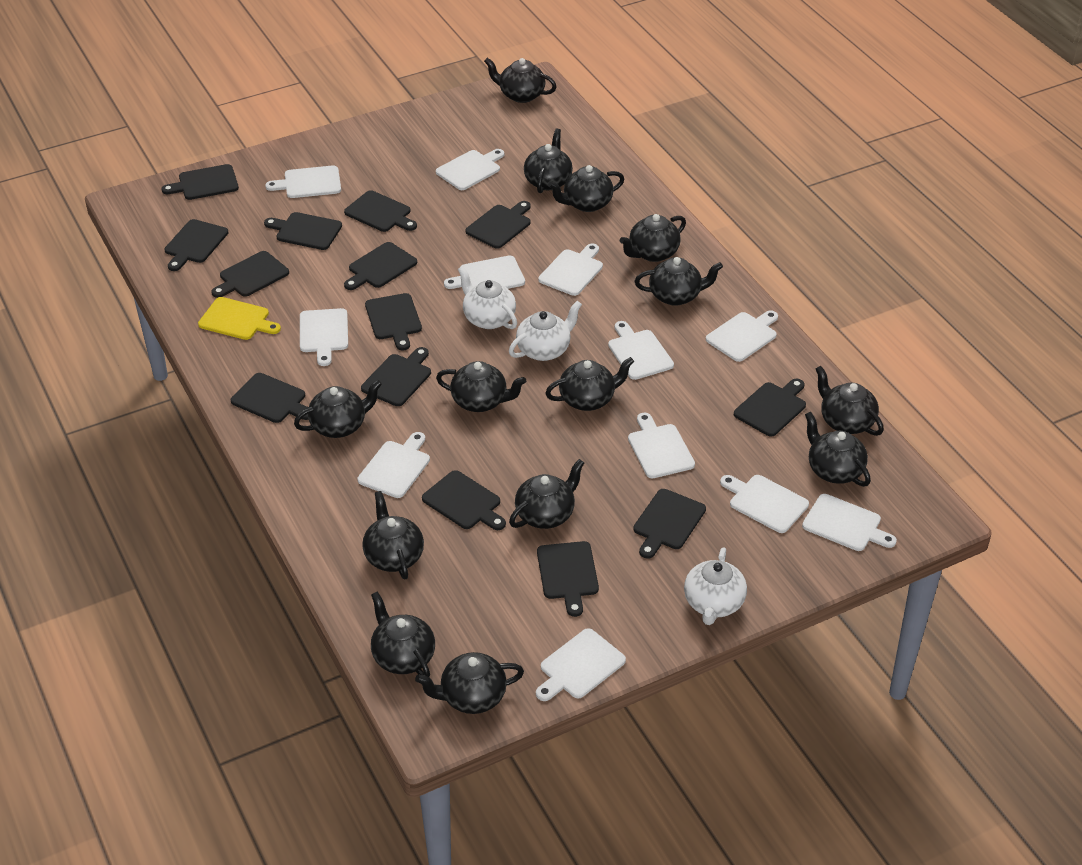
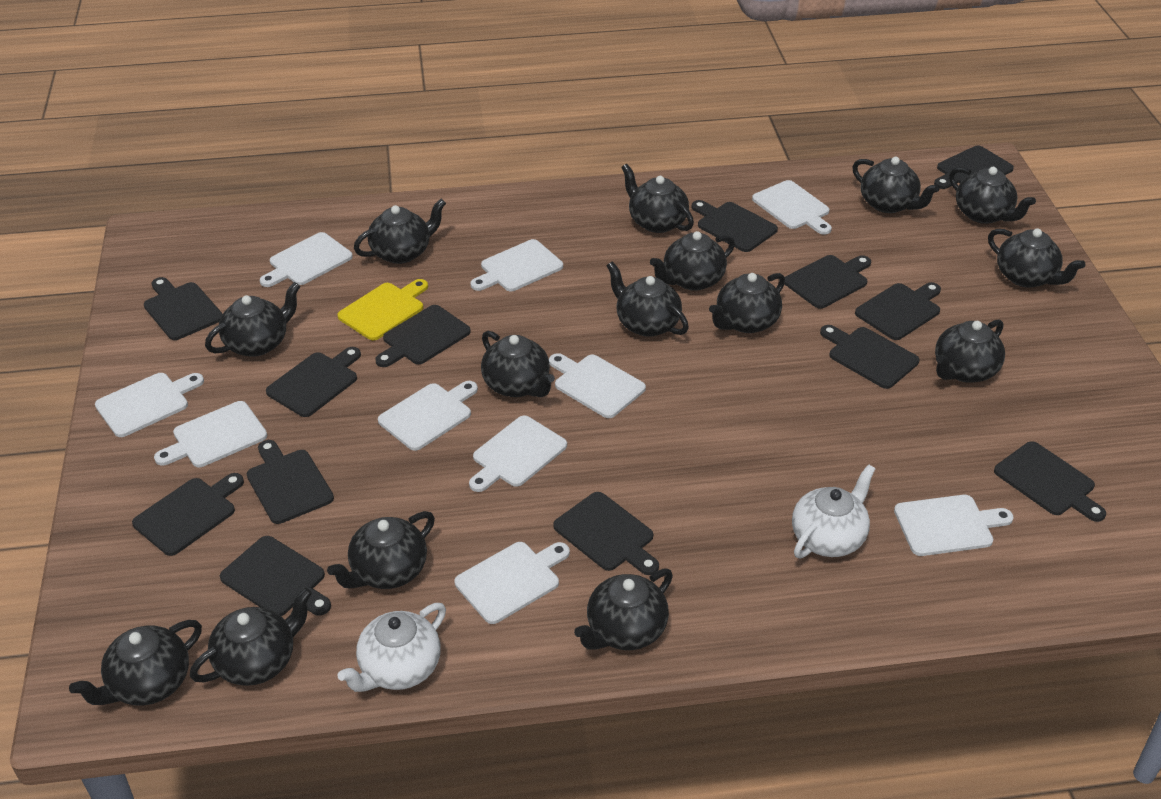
black cutting board: [162,164,239,200] [165,219,228,271] [211,251,289,298] [231,373,309,423] [264,212,342,250] [344,190,417,232] [344,242,417,290] [361,347,431,406] [365,293,422,350] [422,470,506,530] [465,201,531,249] [537,541,599,617] [633,489,706,559] [734,379,806,437] = 14 -> [132,473,244,556] [144,277,222,340] [220,536,331,616] [247,440,334,524] [266,347,361,417] [375,305,471,367] [553,492,659,575] [691,200,778,252] [785,255,871,309] [820,325,920,389] [855,282,941,340] [934,146,1014,189] [994,441,1106,522] = 13
black teapot: [294,380,382,438] [362,491,424,579] [371,591,435,677] [415,652,524,714] [436,361,526,412] [484,58,557,103] [509,459,584,529] [524,129,573,193] [545,357,634,411] [548,165,624,212] [620,214,686,262] [635,257,723,306] [805,411,871,487] [816,366,884,436] = 14 -> [69,620,202,705] [190,588,312,686] [205,282,301,357] [327,511,435,589] [354,199,446,264] [481,331,555,397] [574,568,673,650] [606,261,689,337] [621,164,694,233] [650,231,735,291] [709,273,785,333] [852,157,939,213] [935,320,1005,383] [949,167,1036,224] [988,228,1086,288] = 15
white cutting board: [265,165,341,198] [300,308,348,366] [358,432,430,498] [436,149,504,190] [444,256,525,289] [536,628,626,701] [538,244,603,296] [608,321,674,380] [628,413,695,478] [706,310,778,362] [720,475,809,533] [802,494,897,551] = 12 -> [95,373,204,437] [154,401,267,467] [260,232,353,287] [378,381,478,451] [454,542,570,624] [469,416,567,492] [471,239,563,291] [549,353,646,418] [752,180,832,235] [894,495,1014,556] = 10
white teapot: [458,266,517,329] [509,300,582,361] [684,547,747,625] = 3 -> [338,603,446,692] [792,464,875,558] = 2

